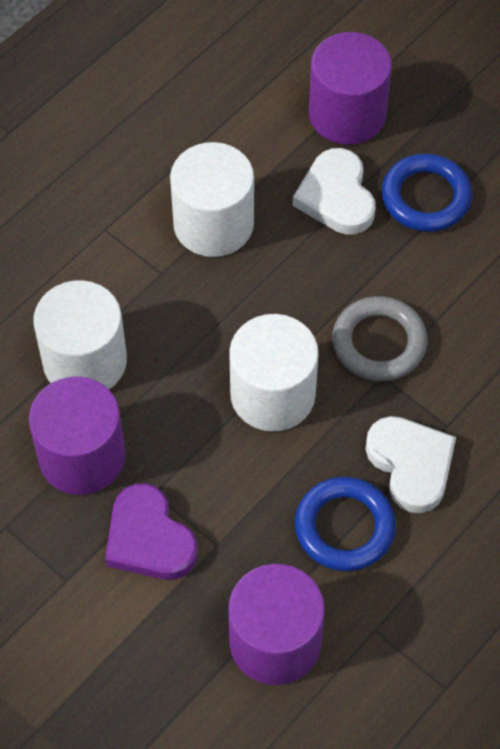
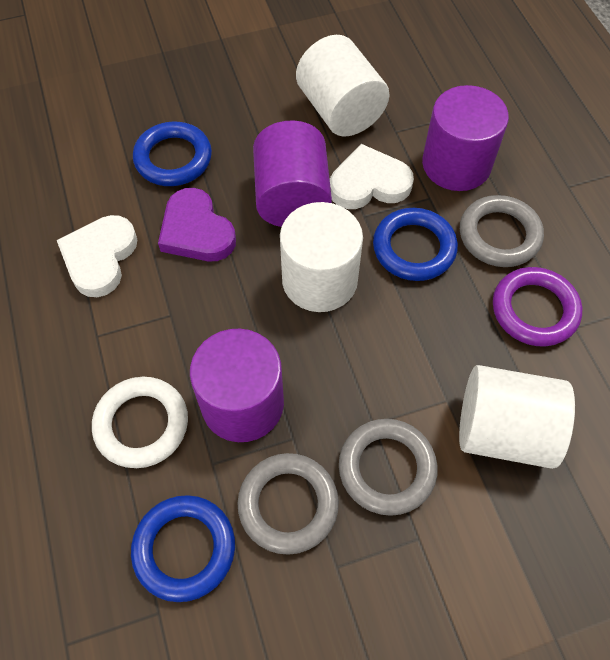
blue ring: [295,477,396,571] [382,154,473,232] = 2 -> [131,495,235,602] [133,122,212,186] [373,208,458,281] = 3
grey ring: [332,296,427,381] = 1 -> [237,453,339,555] [339,419,438,516] [460,195,544,267] = 3
purple ring: none = 0 -> [493,267,582,346] = 1
white ring: none = 0 -> [92,377,188,468] = 1

